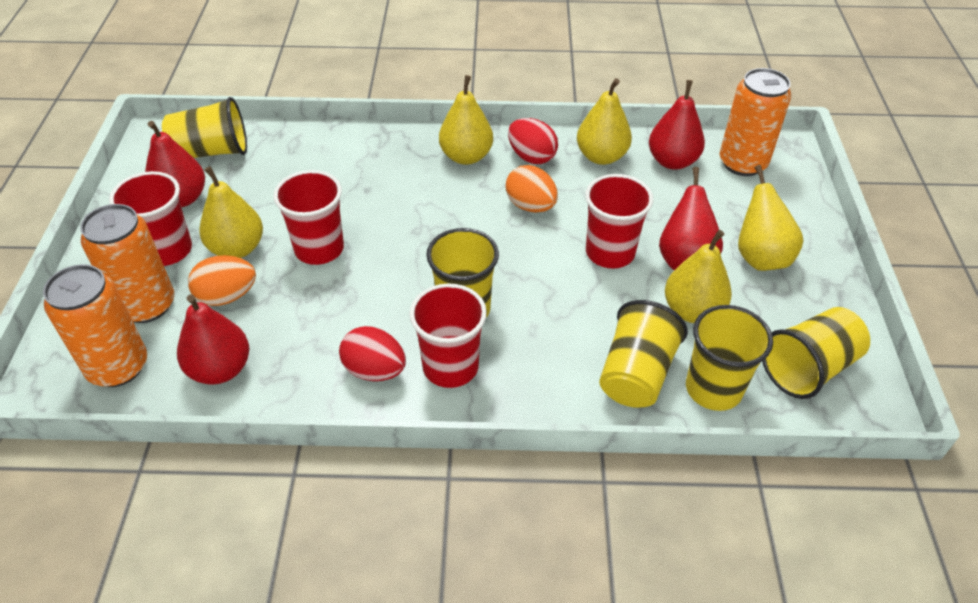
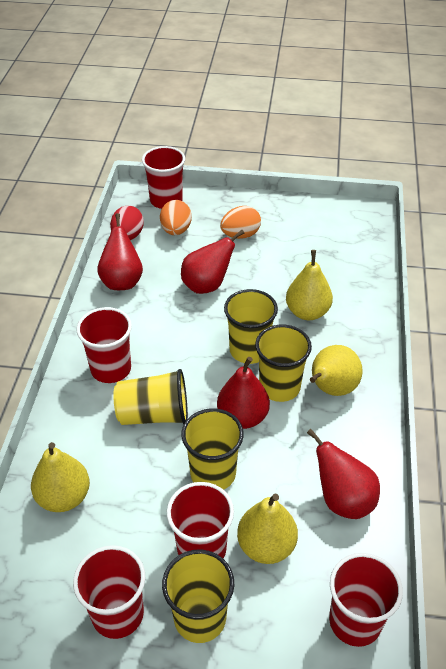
orange can: [43,264,147,387] [80,204,174,323] [720,68,791,176] = 3 -> none = 0
red cup: [109,171,192,266] [274,170,344,265] [409,283,487,388] [585,174,653,268] = 4 -> [73,545,145,639] [76,307,132,383] [142,146,185,209] [167,482,234,559] [329,553,403,647] = 5
red egg: [339,326,406,381] [508,118,558,164] = 2 -> [110,206,144,240] = 1
yellow pear: [199,166,263,258] [439,75,493,165] [577,78,632,165] [665,230,732,323] [738,165,803,271] = 5 -> [31,442,90,512] [237,494,298,564] [286,250,333,320] [310,345,363,396] = 4

